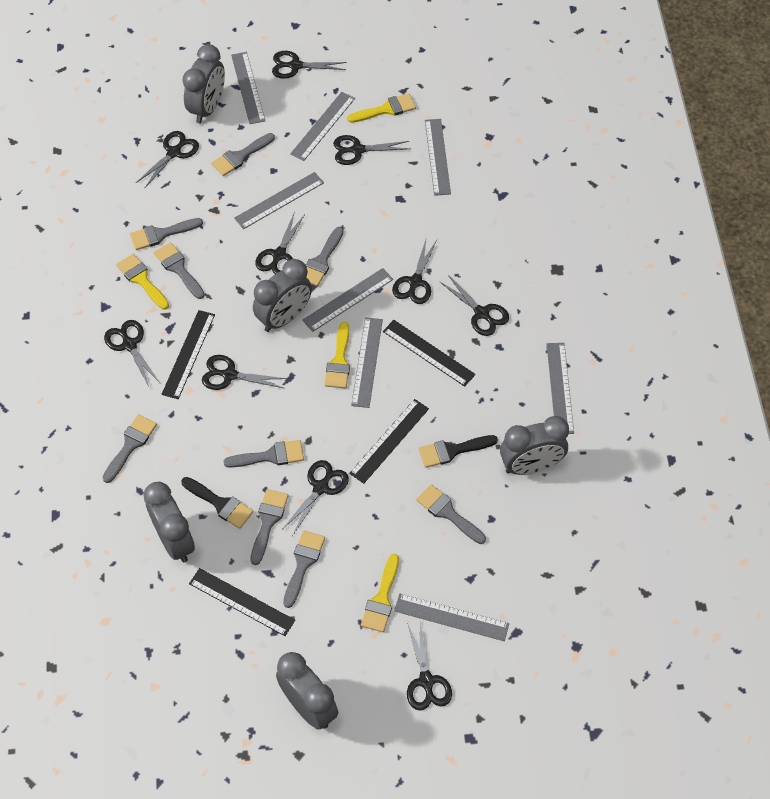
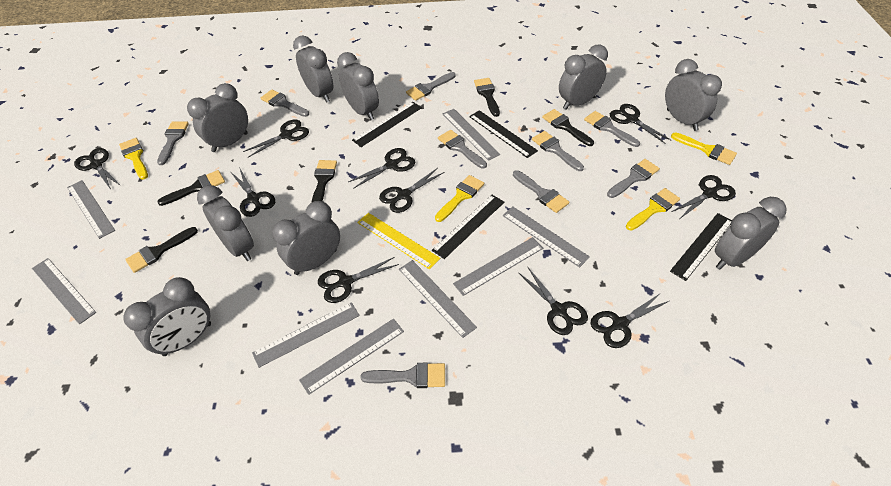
black brush: [181,477,253,529] [419,435,498,468] = 2 -> [125,227,198,273] [157,170,225,206] [311,160,337,203] [474,78,500,117] [542,109,594,146] = 5
grey clock: [143,482,195,563] [183,44,225,124] [253,259,312,332] [276,652,338,730] [500,416,569,475] = 5 -> [123,277,211,356] [187,83,248,152] [197,185,254,261] [272,201,340,275] [293,36,333,103] [337,52,379,120] [559,44,608,110] [665,59,722,131] [715,197,787,269] = 9
yellow ruler: none = 0 -> [357,213,440,269] = 1

